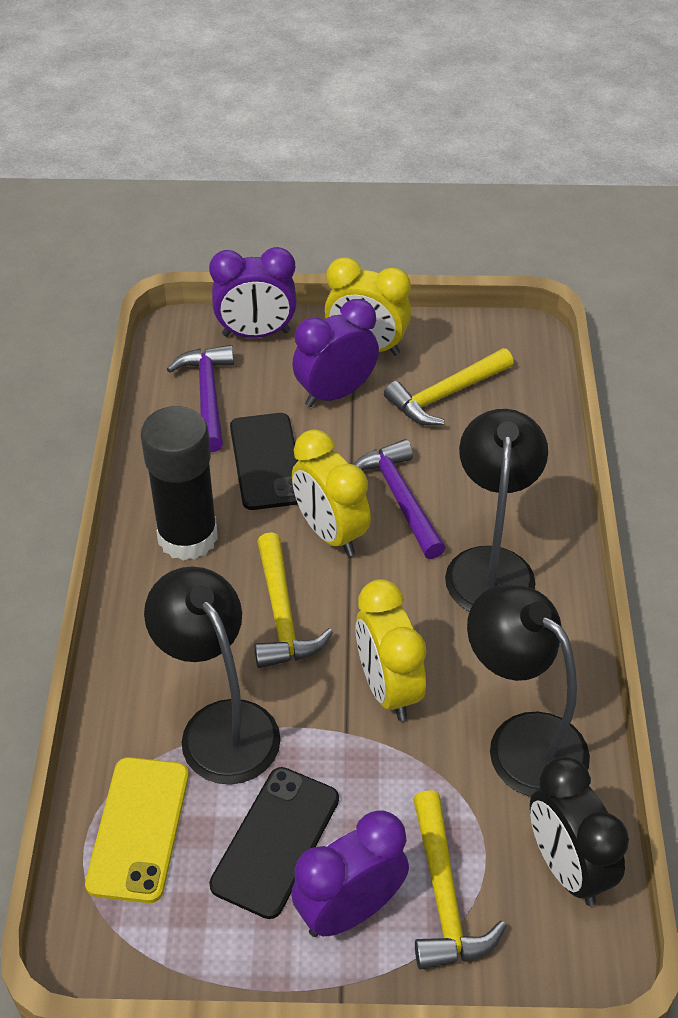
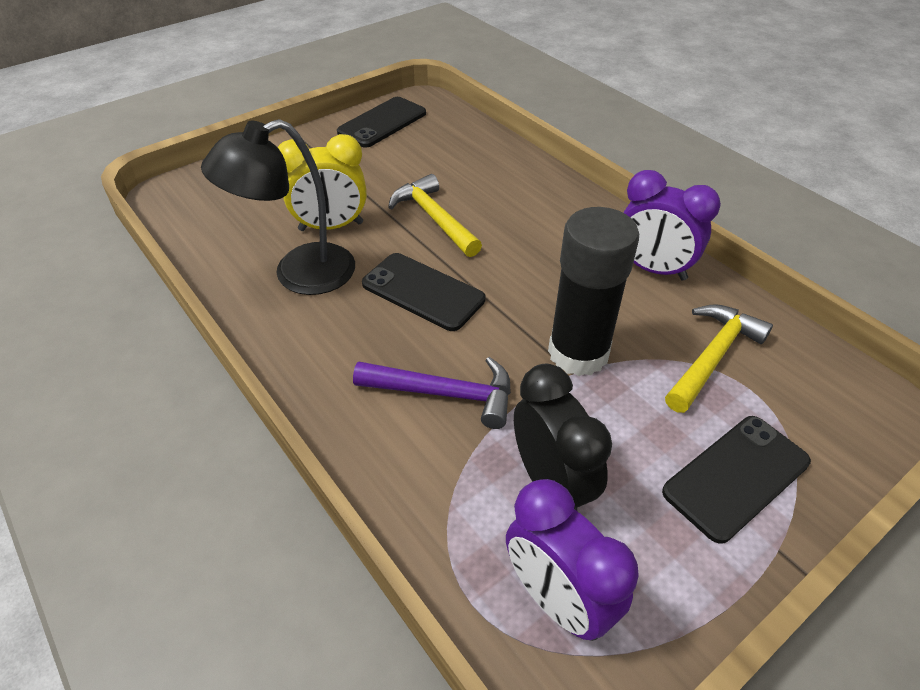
black lamp: [144,566,281,785] [445,409,548,612] [467,585,590,797] = 3 -> [201,119,355,295] = 1
black phone: [209,767,339,919] [230,413,298,510] = 2 -> [337,97,426,148] [362,253,486,331] [662,416,811,544] = 3
purple clock: [209,247,297,338] [291,811,409,937] [292,299,379,407] = 3 -> [506,479,639,641] [623,170,721,280] = 2
purple hammer: [167,345,234,452] [353,439,446,559] = 2 -> [353,357,511,429] = 1
yellow clock: [292,430,371,556] [325,257,411,356] [355,579,426,721] = 3 -> [278,134,367,231] = 1
yellow hammer: [254,532,333,668] [384,348,514,426] [413,790,506,970] = 3 -> [388,174,482,257] [665,304,773,413] = 2
yellow phone: [85,757,189,903] = 1 -> none = 0

